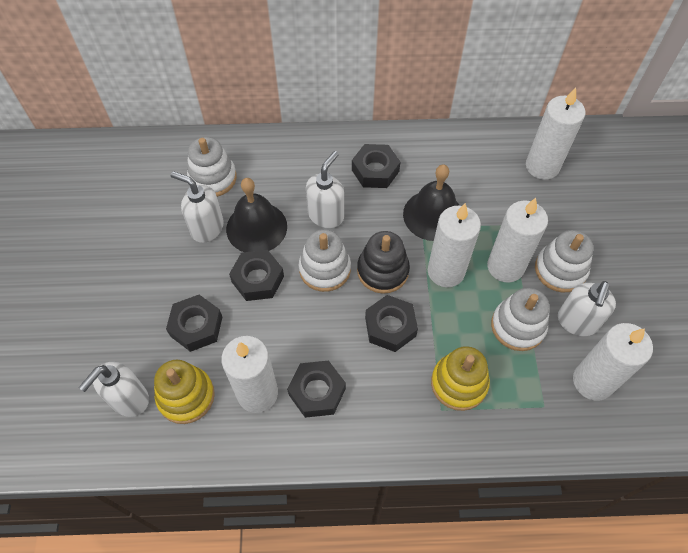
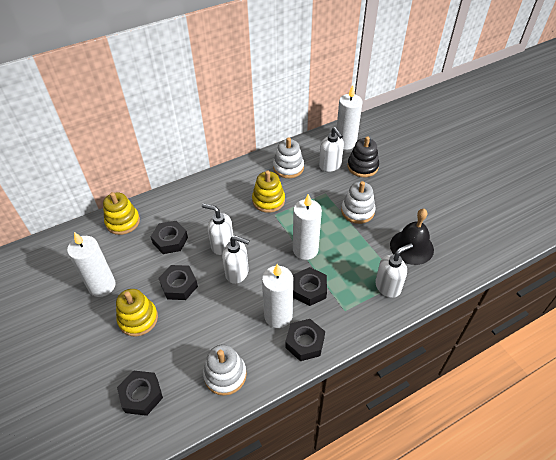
black bell: [226,178,287,252] [403,165,460,241] = 2 -> [390,209,434,265] = 1
white candle: [221,336,278,413] [428,203,481,287] [487,198,548,283] [526,88,585,180] [573,323,653,401] = 5 -> [67,232,116,297] [262,264,293,328] [293,194,322,260] [337,85,362,150] = 4
white stacking toy: [187,137,237,197] [299,229,351,292] [491,288,550,351] [535,230,594,292] = 4 -> [203,345,247,396] [273,137,304,178] [341,181,376,224] = 3
yellow stacking toy: [154,360,215,424] [431,346,490,411] = 2 -> [103,192,140,235] [116,289,158,336] [252,171,285,213] = 3

